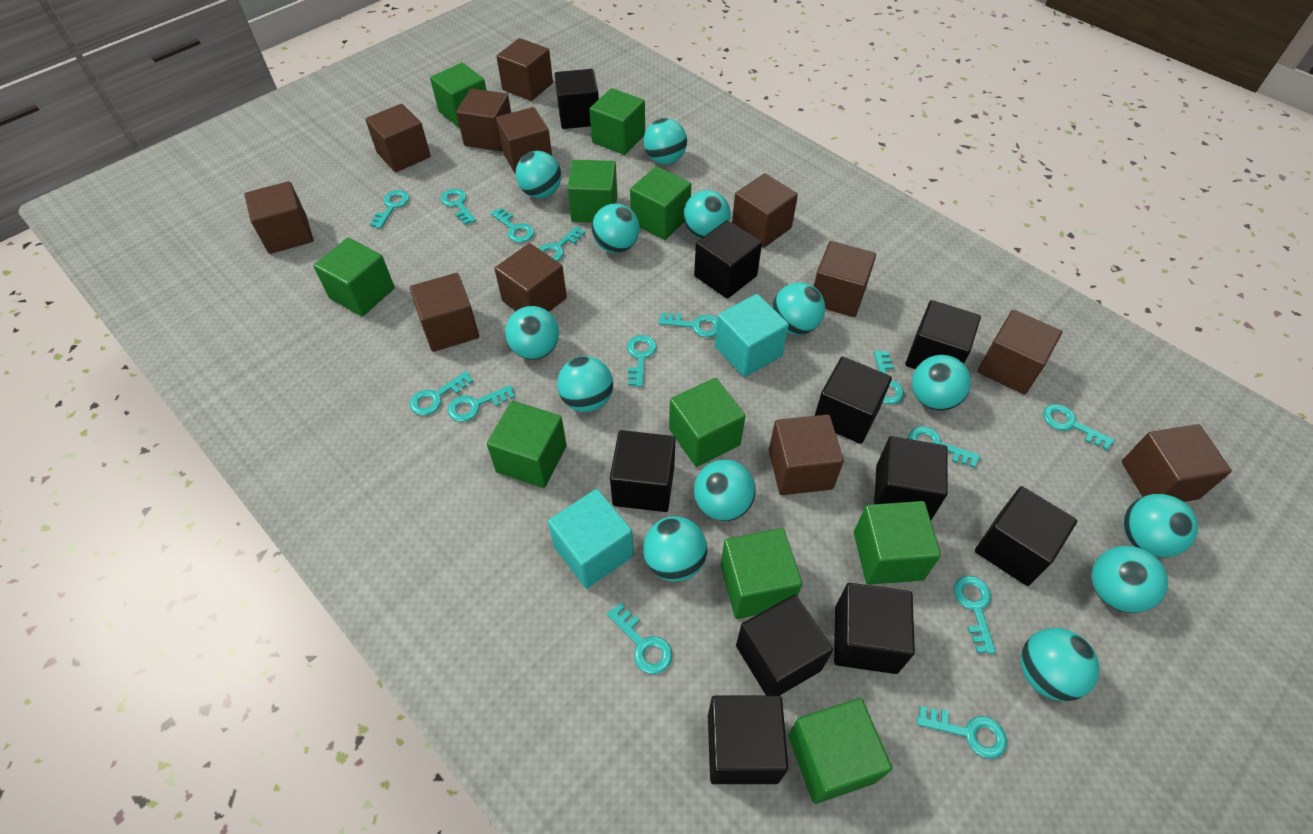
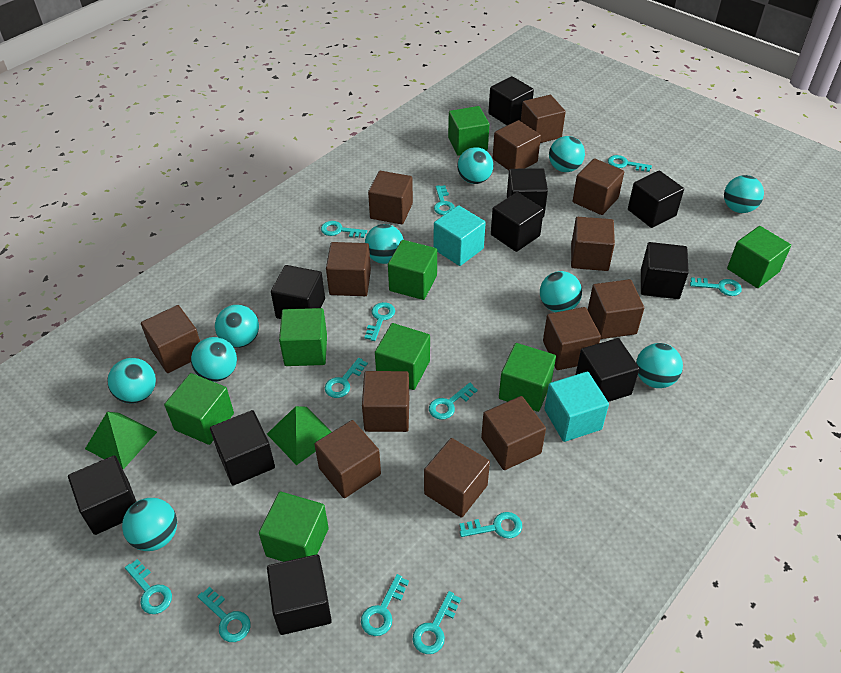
brown cube: [244,181,313,254] [365,104,431,172] [410,273,479,352] [456,88,511,151] [495,243,567,312] [496,38,553,101] [496,107,552,174] [732,173,798,248] [769,414,844,495] [814,241,876,317] [977,310,1062,394] [1122,424,1232,502] = 12 -> [141,305,200,373] [314,420,381,498] [326,242,371,296] [362,371,409,432] [368,171,413,224] [424,438,490,518] [481,396,546,470] [493,120,541,170] [521,95,566,143] [543,307,601,370] [571,217,615,271] [573,158,624,215] [588,279,644,339] = 13
green cube: [313,238,395,316] [430,63,487,128] [487,401,567,488] [567,160,617,223] [589,88,645,155] [630,166,691,240] [669,378,745,467] [720,528,802,619] [788,698,892,804] [854,501,941,585] = 10 -> [164,373,234,445] [259,492,329,562] [279,308,327,366] [375,323,430,390] [388,240,437,300] [448,106,489,156] [499,343,556,412] [727,226,791,288] = 8
green pyramid: none = 0 -> [85,412,157,469] [267,406,332,465] = 2
turquoise ball: [505,306,559,360] [516,151,561,198] [557,356,613,412] [592,203,640,253] [643,516,707,582] [644,118,687,164] [683,190,731,238] [694,460,756,521] [772,282,825,335] [912,355,971,411] [1021,628,1100,701] [1091,546,1168,613] [1123,494,1198,557] = 13 -> [107,358,156,404] [122,498,177,551] [191,337,237,382] [215,305,259,348] [365,224,404,264] [457,147,493,184] [540,271,582,312] [549,136,585,172] [636,343,683,388] [724,175,764,213] = 10
turquoise key: [370,190,409,229] [410,371,473,415] [440,189,476,225] [447,385,515,422] [491,207,534,243] [538,226,585,261] [607,603,672,674] [627,335,657,387] [658,313,717,338] [874,351,904,404] [908,426,980,468] [917,706,1007,759] [954,576,996,654] [1043,404,1114,450] = 14 -> [125,559,172,614] [197,587,251,642] [321,221,367,238] [325,358,368,398] [361,574,409,636] [365,302,395,341] [413,591,461,654] [429,383,478,420] [434,185,455,215] [459,512,522,539] [608,155,652,172] [690,277,742,296] = 12

